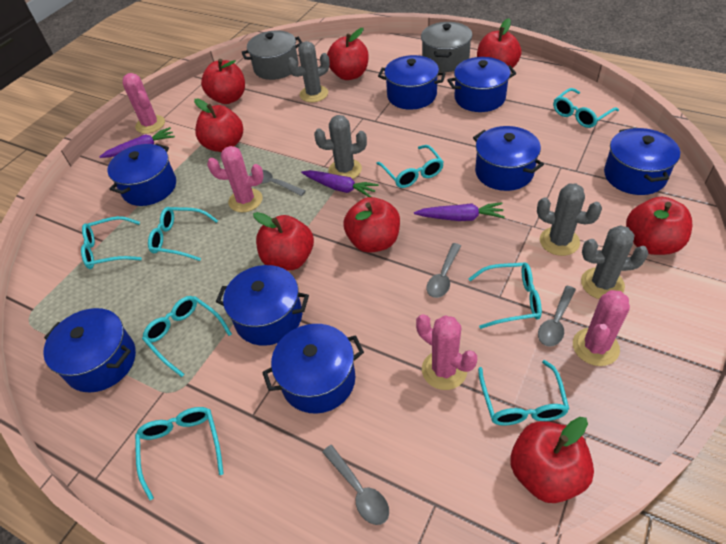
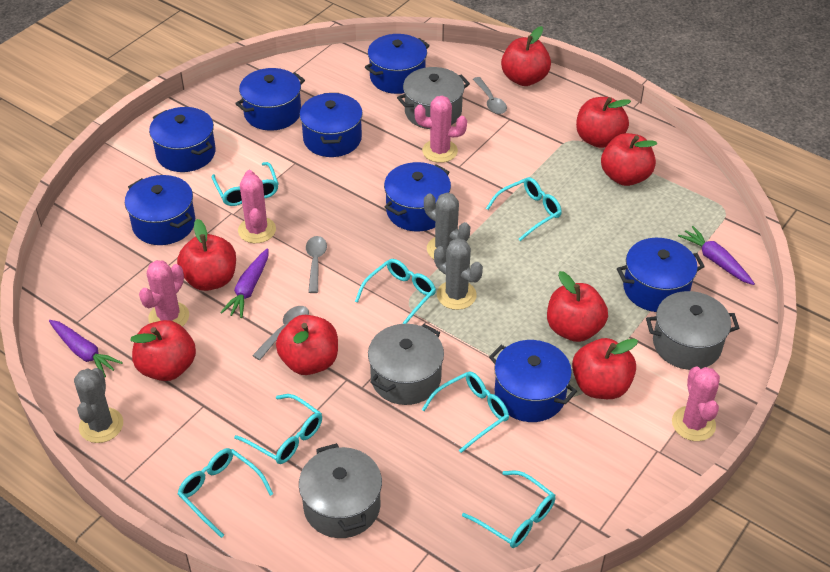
grey cactus: [287,41,330,102] [314,115,367,179] [537,183,602,256] [581,225,649,299] = 4 -> [74,368,123,443] [424,193,470,259] [434,238,483,310] = 3
grey pot: [242,30,302,80] [421,22,472,72] = 2 -> [299,443,382,538] [368,324,444,405] [397,67,470,129] [646,291,739,370] = 4
grey spoon: [249,170,306,196] [322,445,389,525] [427,243,461,298] [538,286,576,347] = 4 -> [252,306,309,360] [306,236,327,293] [473,77,507,114] = 3
turquoise glasses: [81,216,142,269] [135,407,224,500] [142,296,232,377] [148,207,218,261] [376,145,444,188] [468,263,542,329] [478,360,569,426] [553,88,619,128] = 8 -> [177,448,273,538] [212,162,279,206] [234,394,322,464] [355,259,436,324] [422,372,509,453] [462,471,555,548] [486,177,562,241] = 7

